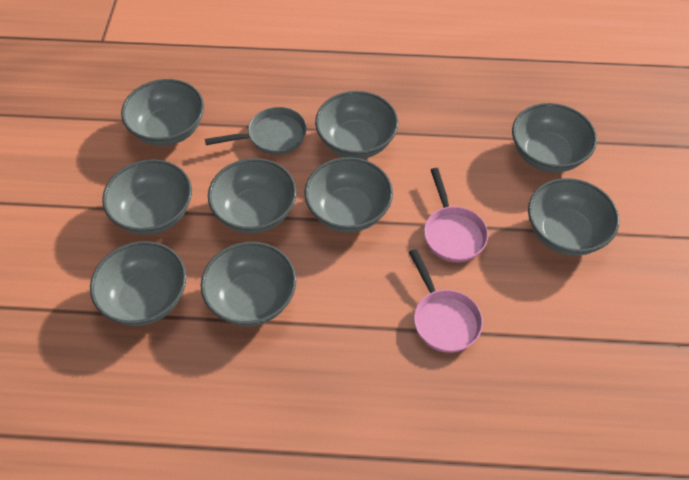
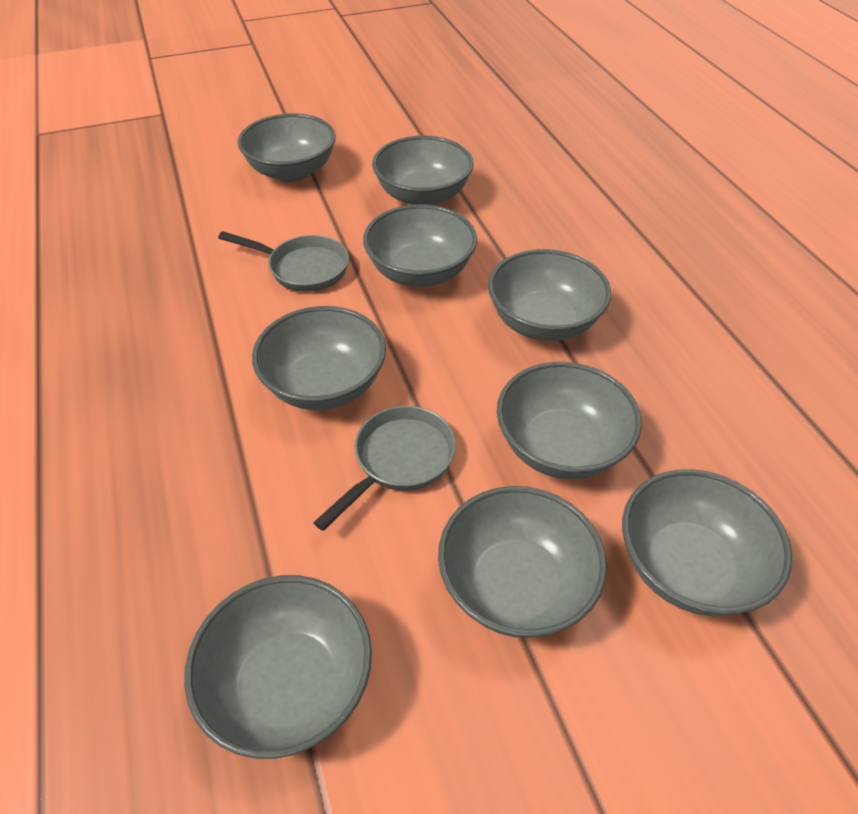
grey pan: [205,107,307,155] = 1 -> [218,231,349,292] [313,406,456,531] = 2
pink pan: [409,249,483,353] [424,168,488,262] = 2 -> none = 0

